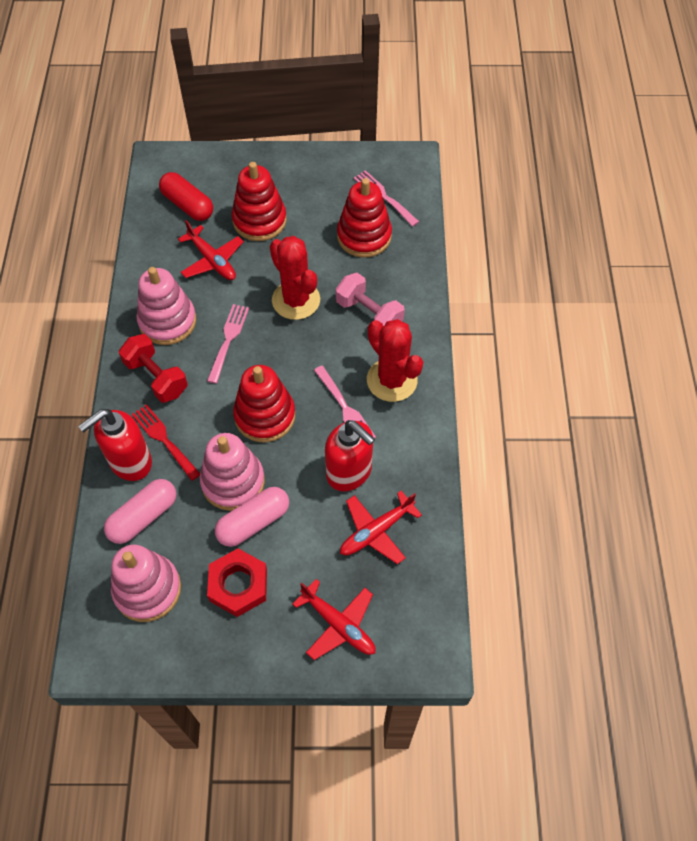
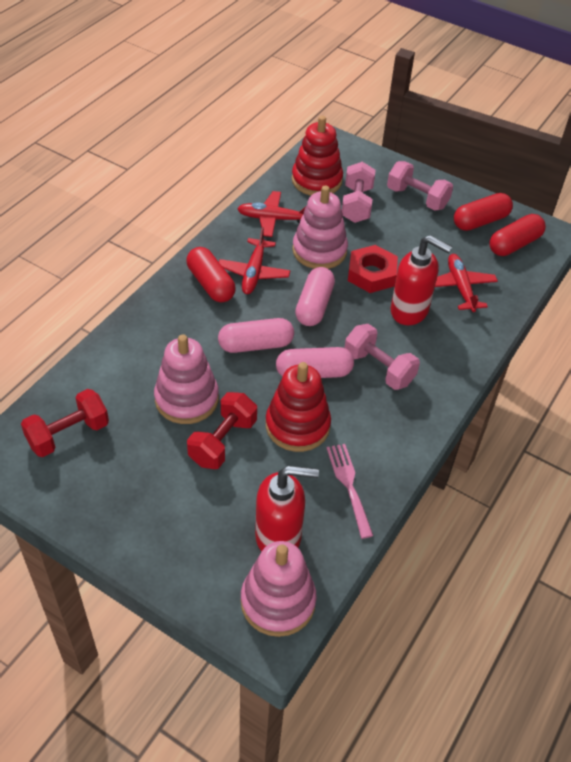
pink capsule: [104,479,176,544] [215,487,289,547] = 2 -> [218,318,294,353] [276,347,354,378] [295,267,335,326] = 3
pink dumbbell: [336,273,405,326] = 1 -> [342,162,375,223] [344,324,420,390] [387,161,453,210] = 3
pink fork: [207,304,249,384] [314,365,376,439] [354,170,419,227] = 3 -> [326,444,373,539] = 1
red cactus: [270,236,320,320] [367,319,423,402] = 2 -> none = 0
red capsule: [159,172,213,221] = 1 -> [187,247,236,302] [454,193,513,231] [489,214,546,256] = 3
red dumbbell: [119,334,188,403] = 1 -> [21,389,109,457] [187,392,257,469] = 2
red fork: [132,404,200,481] = 1 -> none = 0
red stacking toy: [232,162,287,241] [233,365,295,442] [337,178,392,258] = 3 -> [266,362,331,452] [292,116,343,196] = 2

